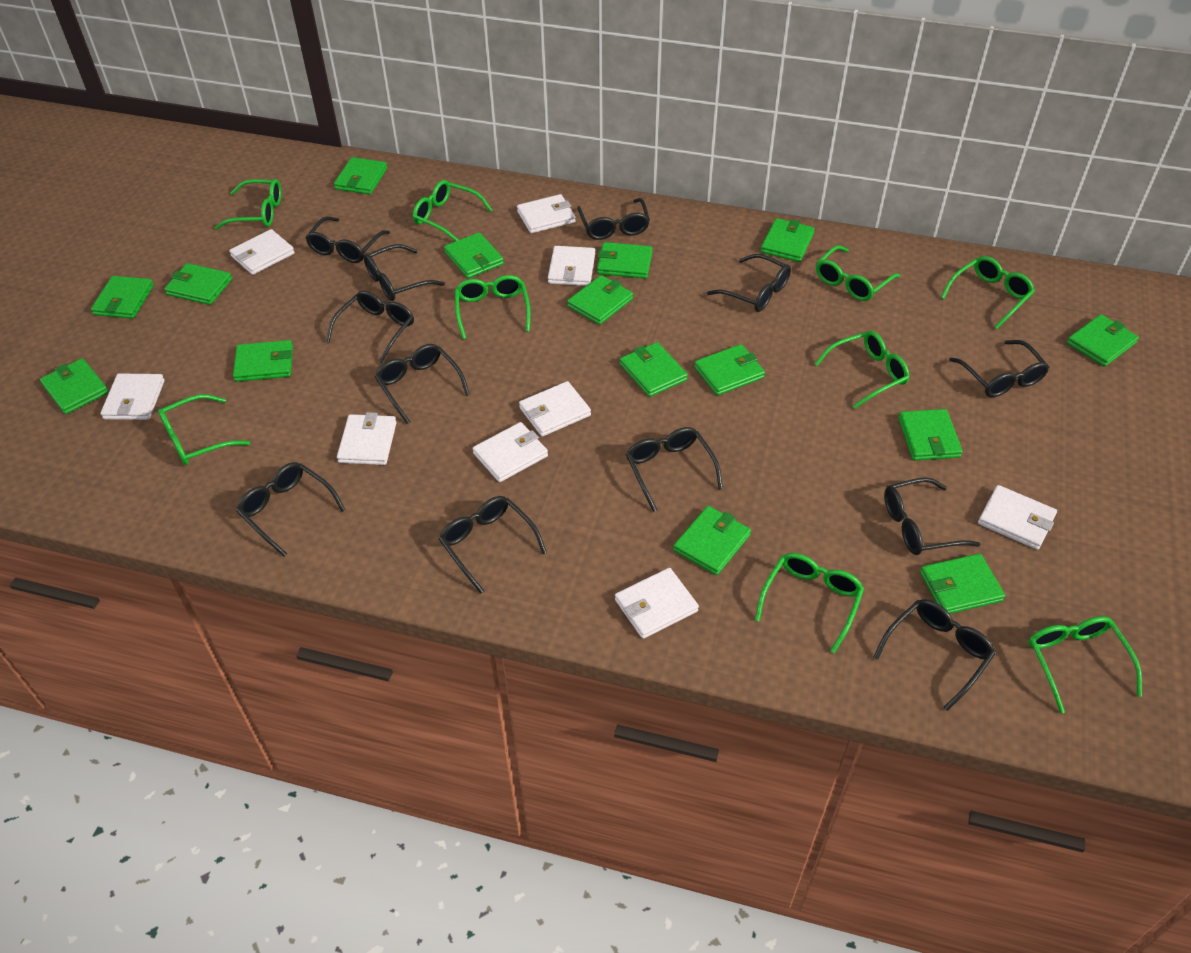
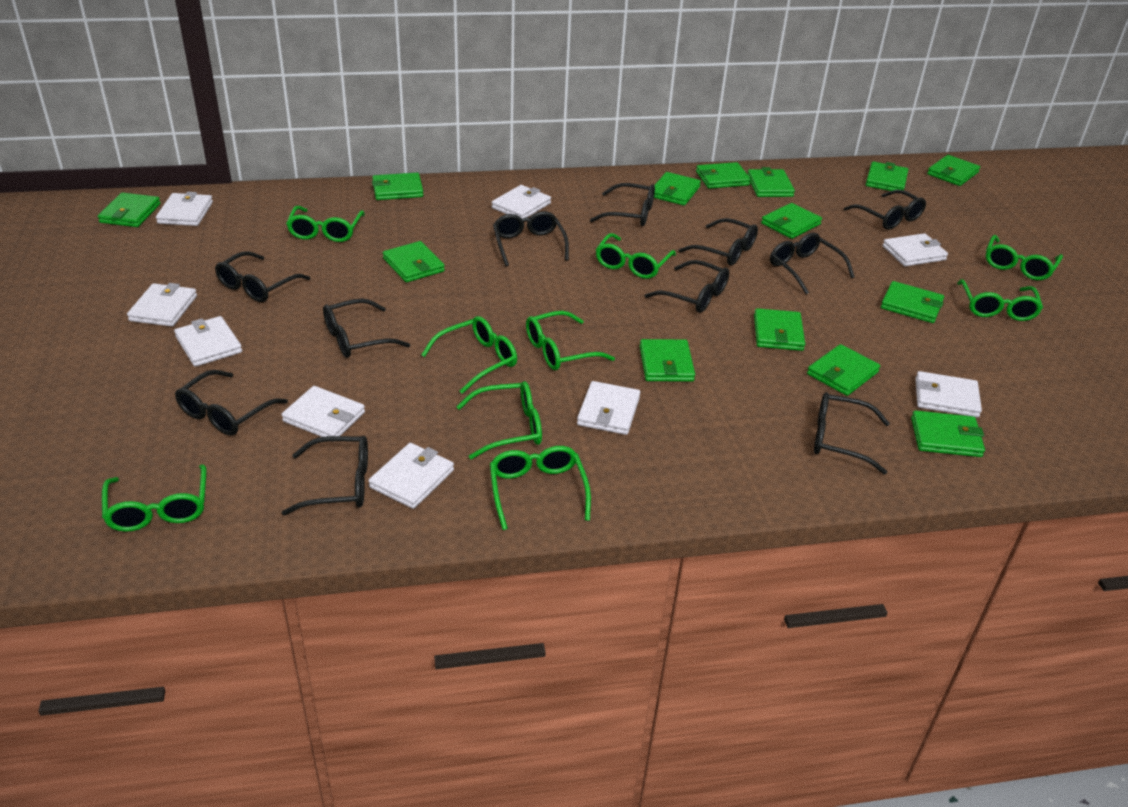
black glasses: [236,462,346,557] [305,216,390,263] [326,290,414,364] [364,244,445,301] [375,344,470,424] [439,496,547,594] [577,198,650,240] [626,427,723,512] [707,254,791,312] [873,599,995,711] [884,477,980,555] [949,340,1049,397] = 12 -> [175,370,288,436] [215,251,311,302] [282,436,368,515] [323,299,410,358] [493,211,569,266] [590,183,655,226] [645,260,729,313] [679,218,758,266] [770,233,855,294] [814,392,890,474] [844,190,926,230] = 11
green wallet: [40,358,109,414] [91,276,154,319] [164,263,232,305] [233,340,293,382] [334,157,387,194] [444,232,504,278] [567,275,633,325] [597,242,652,279] [620,342,688,397] [673,506,751,575] [694,344,765,395] [761,218,815,262] [898,409,963,460] [920,554,1005,614] [1067,314,1139,367] = 15 -> [98,192,161,227] [372,173,423,200] [383,241,445,282] [640,339,695,382] [654,172,701,206] [696,162,751,189] [747,167,795,197] [754,308,805,351] [761,203,822,239] [807,344,880,396] [866,161,908,191] [881,281,944,323] [911,410,985,457] [927,155,980,186] = 14

